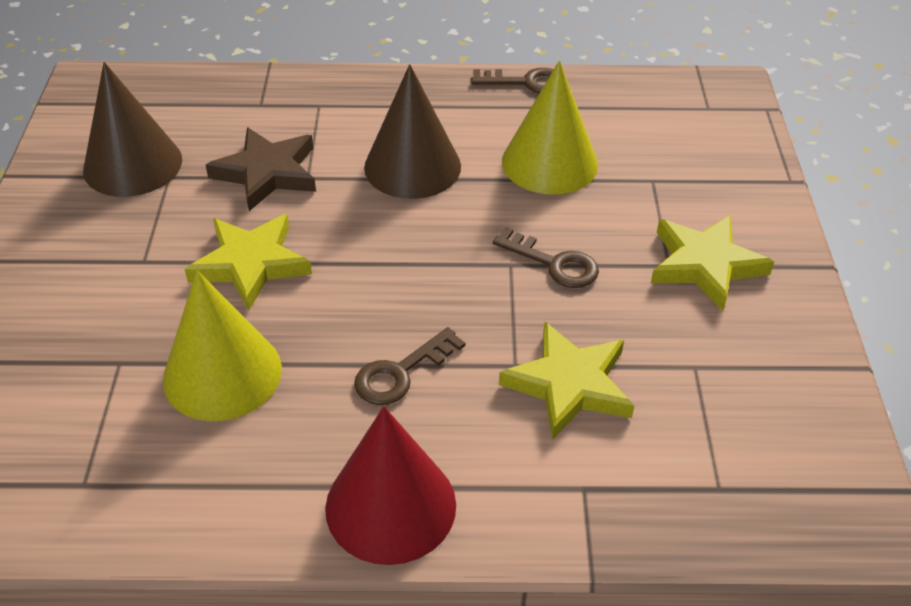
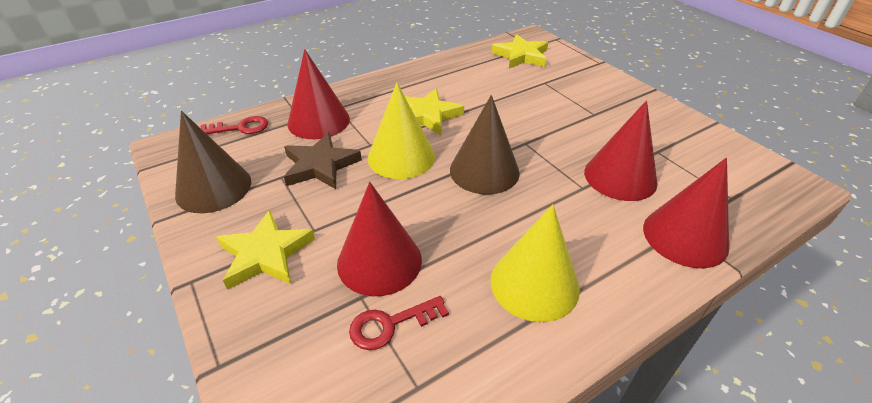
brown key: [354,327,465,405] [471,68,554,93] [493,227,599,288] = 3 -> none = 0
red cone: [325,406,456,565] = 1 -> [288,49,350,139] [337,182,422,296] [584,100,658,201] [643,158,729,269] = 4
red key: none = 0 -> [200,116,268,134] [349,296,449,350] = 2

